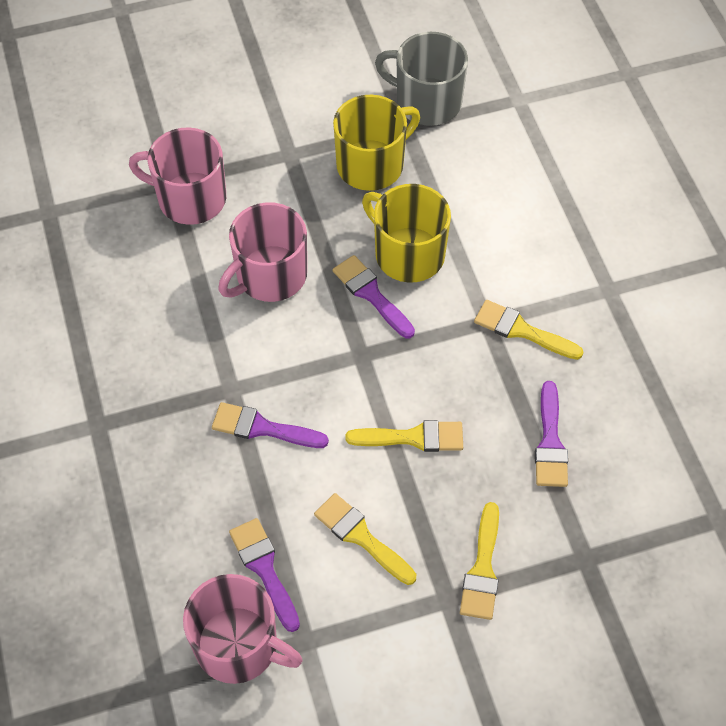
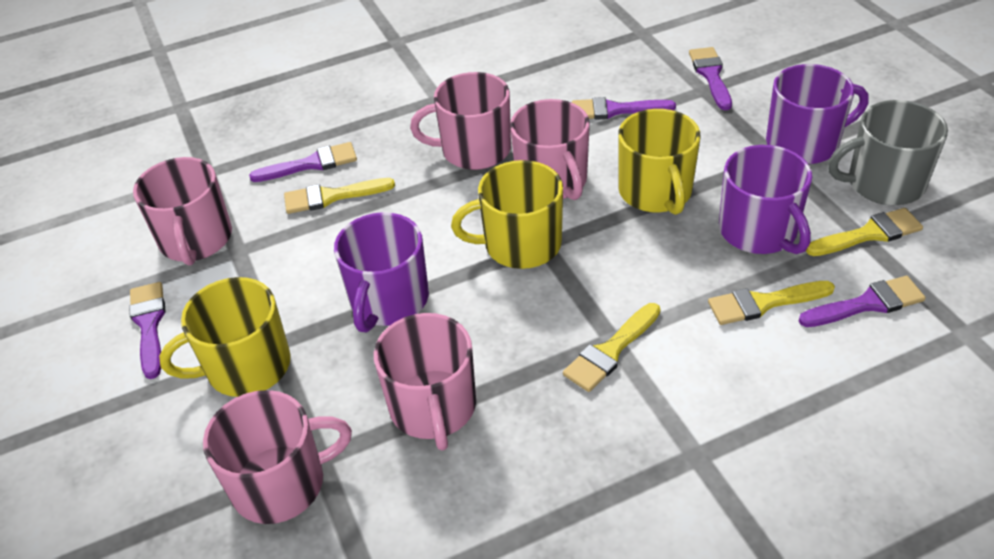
pink mug: [129,127,226,225] [183,574,303,684] [218,202,307,302] = 3 -> [133,157,232,266] [203,390,352,524] [374,313,476,451] [410,72,511,170] [510,99,590,200] = 5
purple brush: [212,402,329,448] [229,518,300,632] [333,255,415,338] [535,381,568,487] = 4 -> [129,282,166,379] [249,142,357,182] [572,97,676,120] [689,47,732,110] [799,276,926,327] = 5
purple mug: none = 0 -> [334,212,429,333] [719,145,812,254] [766,64,869,164] = 3
yellow mug: [333,95,420,191] [362,184,451,283] = 2 -> [159,277,291,397] [451,160,563,269] [618,109,701,215] = 3

